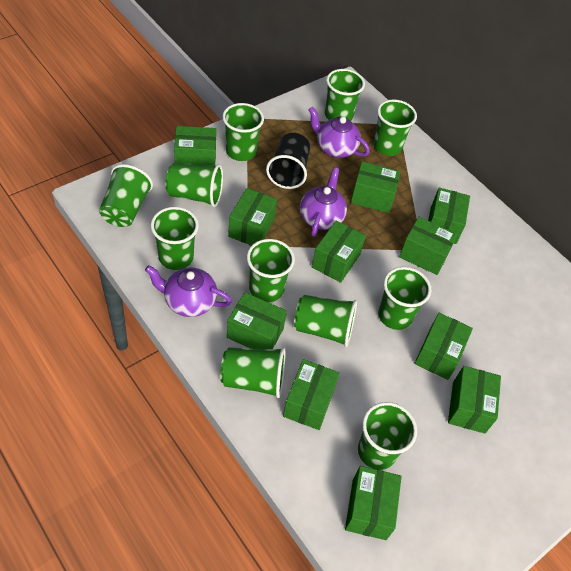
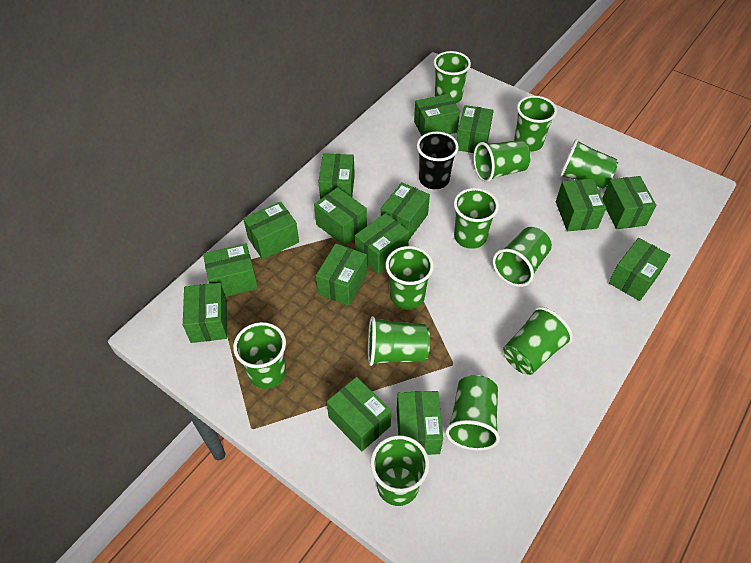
green box: [174,126,216,166] [227,292,287,349] [228,188,277,246] [283,359,340,430] [312,221,366,283] [345,466,402,540] [351,161,401,213] [399,217,457,275] [414,313,473,380] [428,187,470,244] [448,366,501,434] = 11 -> [183,283,227,343] [203,243,258,297] [243,202,299,259] [314,187,367,246] [316,243,367,306] [318,153,355,200] [327,377,391,452] [355,213,409,274] [381,182,430,240] [397,391,443,455] [414,94,460,136] [457,105,494,153] [556,178,606,231] [602,176,656,229] [609,238,670,301] = 15
green cup: [99,164,153,227] [151,207,199,270] [165,163,223,207] [221,347,285,398] [222,103,264,161] [247,239,295,302] [294,295,357,347] [325,69,365,121] [358,402,417,470] [373,100,417,156] [378,267,431,330] = 11 -> [233,322,286,389] [368,316,430,366] [370,435,429,506] [385,246,434,309] [433,51,471,103] [445,375,500,451] [454,188,499,249] [474,140,531,182] [493,227,552,287] [503,307,573,375] [514,96,557,152] [559,139,618,189] = 12
purple teapot: [145,265,232,317] [300,167,347,237] [308,107,370,158] = 3 -> none = 0

